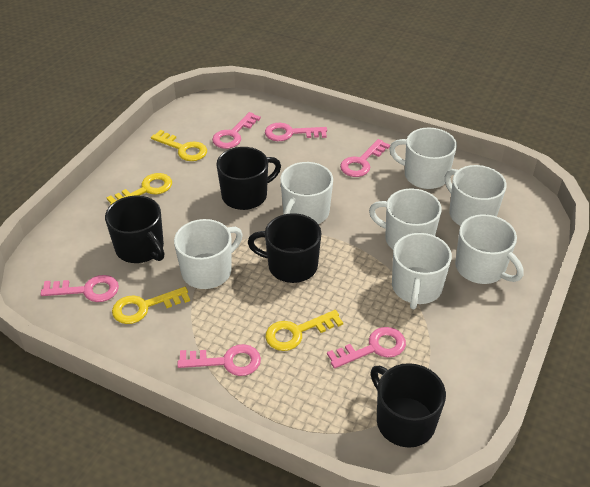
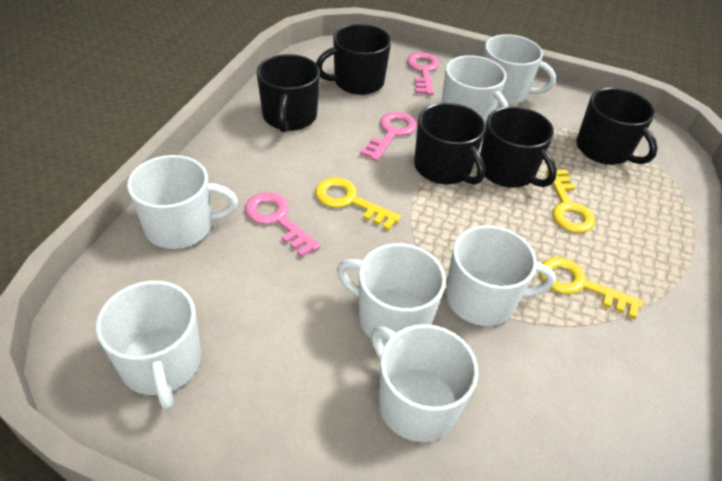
black mug: [105,195,164,263] [216,147,281,210] [248,213,322,283] [371,363,446,448] = 4 -> [257,54,320,132] [316,24,391,95] [414,103,486,185] [480,106,557,188] [576,88,658,165] = 5
pink key: [40,275,119,302] [177,344,261,376] [212,112,261,149] [265,123,327,141] [327,327,406,369] [340,139,390,177] = 6 -> [245,192,321,257] [360,112,417,161] [407,52,439,95] = 3
yellow key: [107,173,172,205] [112,287,190,324] [151,130,207,161] [265,310,343,351] = 4 -> [315,177,401,231] [539,257,643,319] [546,169,595,233] = 3

